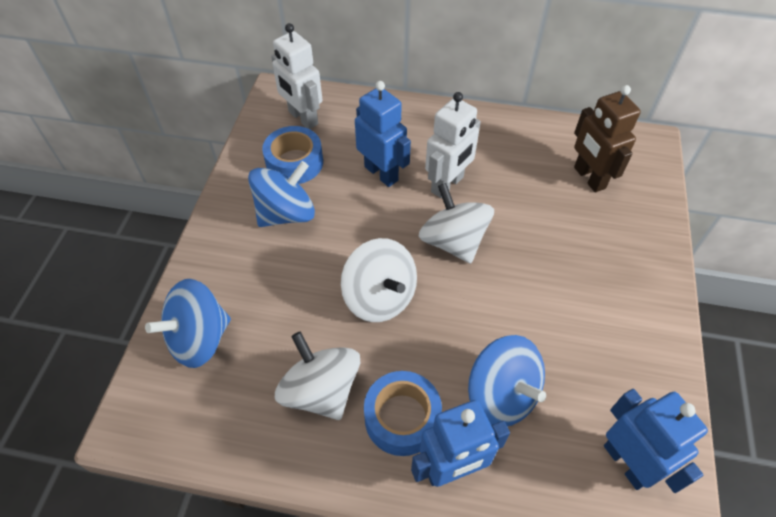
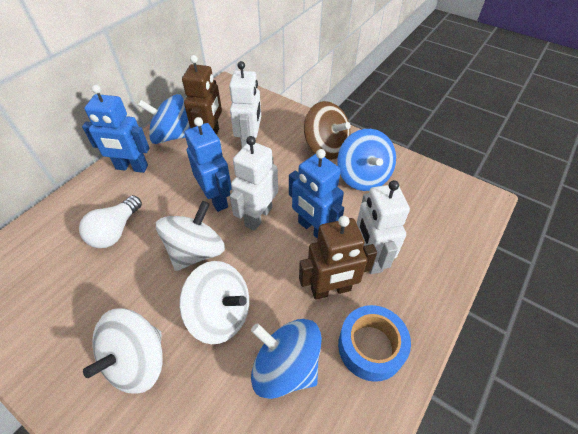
blue tape: [262,126,323,184] [364,371,442,456] = 2 -> [338,305,411,382] = 1
brown robot: [574,85,641,192] = 1 -> [182,55,222,135] [299,216,377,300] = 2
brown spinning top: none = 0 -> [304,101,351,160] = 1
white light bulb: none = 0 -> [79,195,142,248] = 1
white robot: [271,23,322,129] [425,92,481,198] = 2 -> [229,61,261,148] [230,136,278,231] [357,180,410,274] = 3

